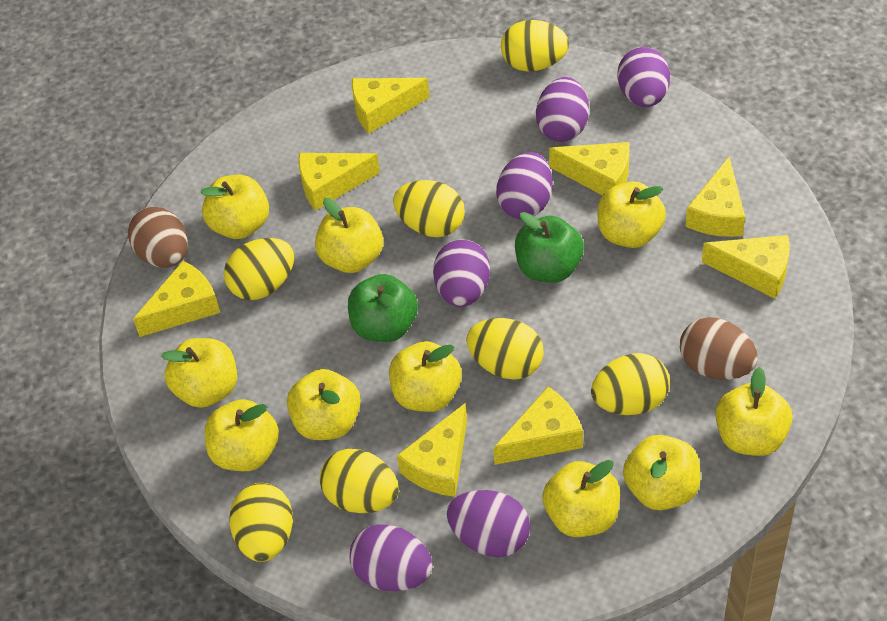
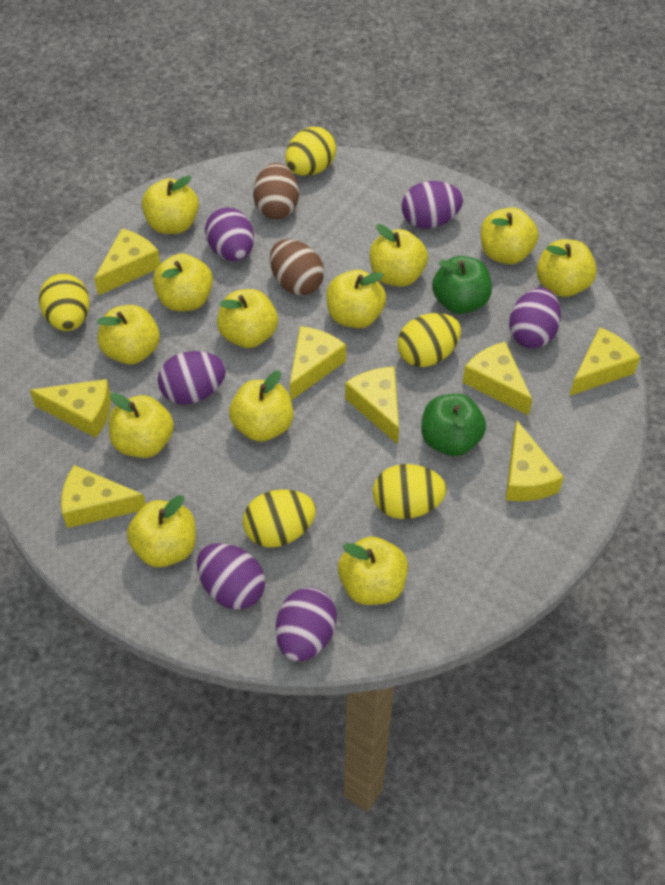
yellow apple: [161,338,237,408] [200,175,269,239] [205,399,279,471] [287,369,361,440] [315,198,383,273] [389,341,462,412] [542,460,620,537] [598,181,666,248] [623,435,701,510] [715,367,793,456] = 10 -> [97,305,160,364] [109,393,174,458] [127,495,196,567] [142,175,199,234] [153,253,213,311] [217,289,278,348] [229,370,293,442] [326,270,386,328] [338,536,408,605] [370,224,428,287] [481,207,539,264] [537,239,597,297] = 12
yellow egg: [224,238,294,300] [229,483,293,562] [319,449,399,513] [393,180,465,237] [466,318,544,380] [501,20,569,72] [591,353,670,415] = 7 -> [39,273,90,331] [243,489,316,548] [285,127,336,176] [373,464,447,519] [398,313,461,367] = 5

